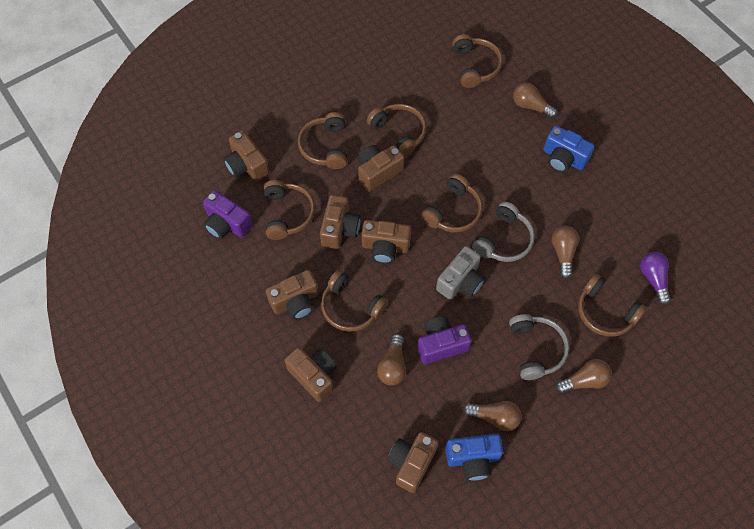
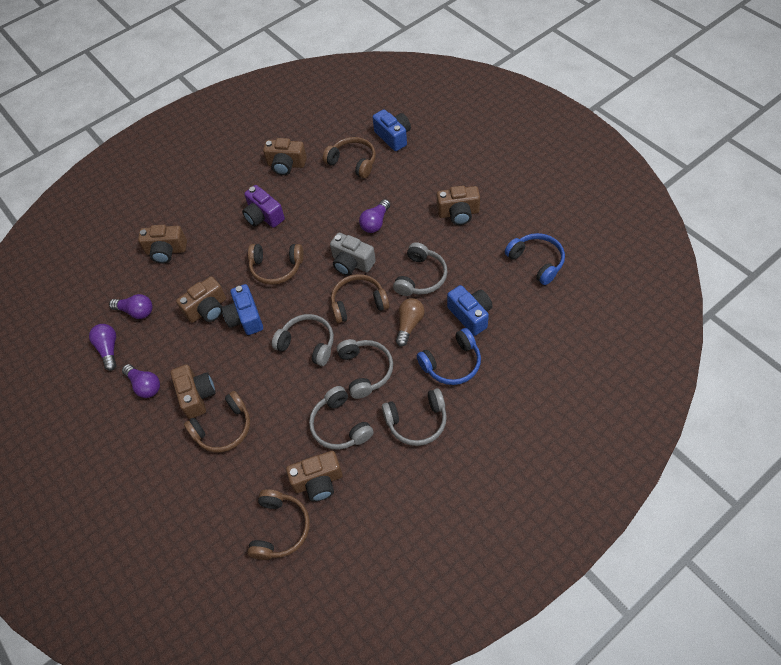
blue camera: [445,434,503,481] [543,126,595,172] = 2 -> [222,284,263,335] [373,109,411,151] [447,285,493,336] = 3
blue headphones: none = 0 -> [417,328,481,385] [505,233,565,285] = 2
brown camera: [224,130,269,181] [266,270,319,320] [284,347,337,402] [320,195,361,249] [358,145,404,192] [361,220,411,264] [387,432,439,493] = 7 -> [138,225,187,263] [170,364,216,419] [176,276,226,323] [263,138,307,175] [286,451,343,502] [437,185,480,225] = 6
brown headphones: [263,180,315,240] [298,112,347,169] [321,270,388,332] [367,104,426,158] [420,174,483,232] [453,34,503,88] [578,274,647,337] = 7 -> [184,391,250,453] [247,489,310,560] [248,244,304,285] [323,137,376,178] [331,274,389,323] = 5
brown light bulb: [377,334,406,386] [463,401,522,431] [513,83,557,119] [552,226,579,279] [556,359,612,394] = 5 -> [396,298,425,346] = 1
grey headphones: [472,202,535,262] [509,314,569,380] = 2 -> [272,314,334,366] [309,386,374,450] [337,339,393,399] [382,388,447,446] [393,242,448,296] = 5
purple camera: [203,190,253,239] [417,316,472,364] = 2 -> [242,185,285,228] = 1
purple light bulb: [640,252,671,305] = 1 -> [89,324,116,371] [109,294,152,319] [122,364,160,398] [359,199,390,233] = 4

